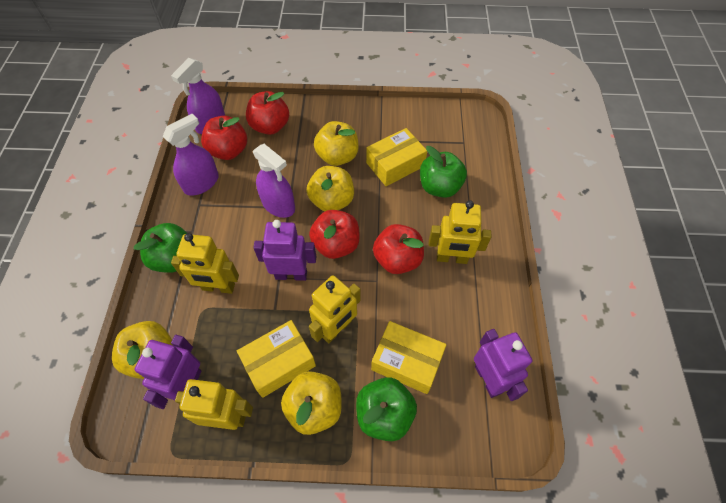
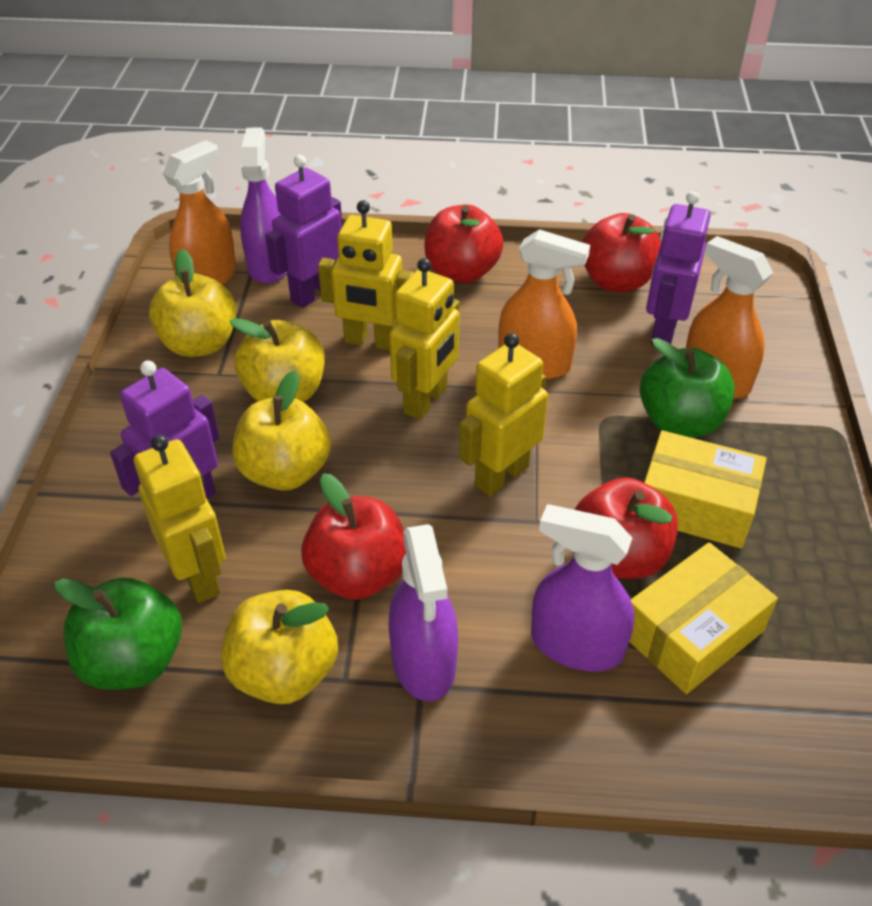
green apple: [134,223,187,273] [356,377,417,441] [420,146,467,198] = 3 -> [54,577,182,690] [640,338,735,437] = 2
orange spray bottle: none = 0 -> [163,140,236,285] [498,229,590,379] [686,236,773,398] = 3
yellow box: [237,320,316,398] [366,128,427,186] [371,321,446,394] = 3 -> [630,542,778,694] [644,430,767,549] = 2

